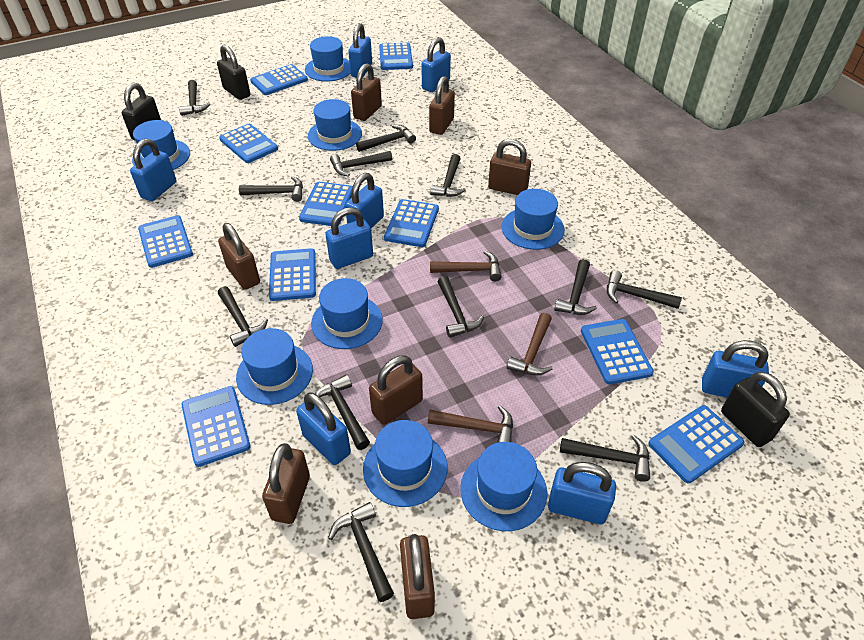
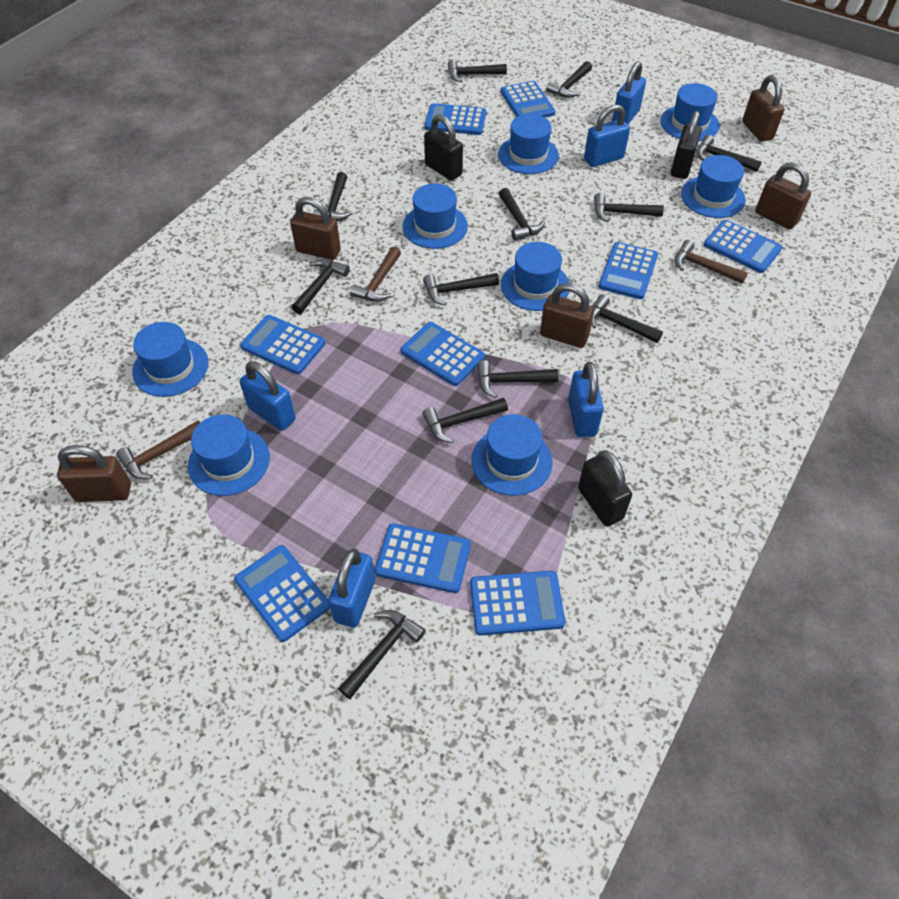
blue calculator: [138,215,193,268] [181,386,251,467] [219,124,278,163] [250,64,308,95] [269,248,316,301] [299,182,353,226] [379,43,413,70] [384,199,439,247] [581,319,654,385] [648,405,744,483] = 10 -> [234,545,330,642] [240,315,325,374] [375,523,471,593] [401,322,485,386] [425,103,486,135] [470,570,565,636] [501,81,555,118] [599,242,658,299] [704,220,782,273] = 9
blue padlock: [130,139,177,201] [296,392,351,465] [325,207,373,269] [345,173,384,228] [348,23,372,78] [422,37,451,92] [548,462,616,524] [702,340,769,398] = 8 -> [240,361,296,431] [328,549,375,628] [568,362,604,437] [584,104,630,167] [612,61,646,124] = 5
brown padlock: [218,223,260,290] [262,443,310,524] [351,63,382,121] [369,355,423,425] [400,534,435,619] [429,76,455,135] [488,139,531,195] = 7 -> [57,445,131,502] [290,197,341,260] [540,283,594,348] [742,75,784,142] [755,162,811,229] = 5

